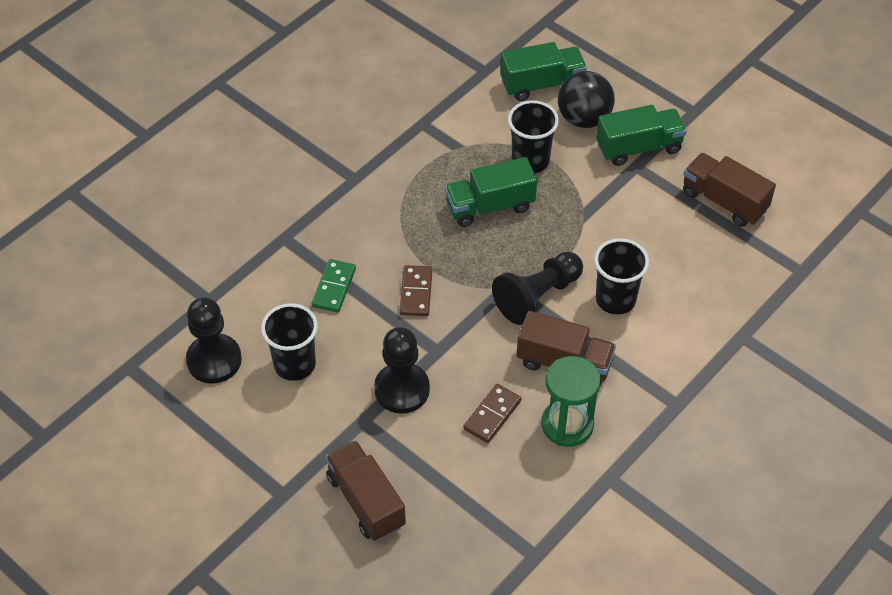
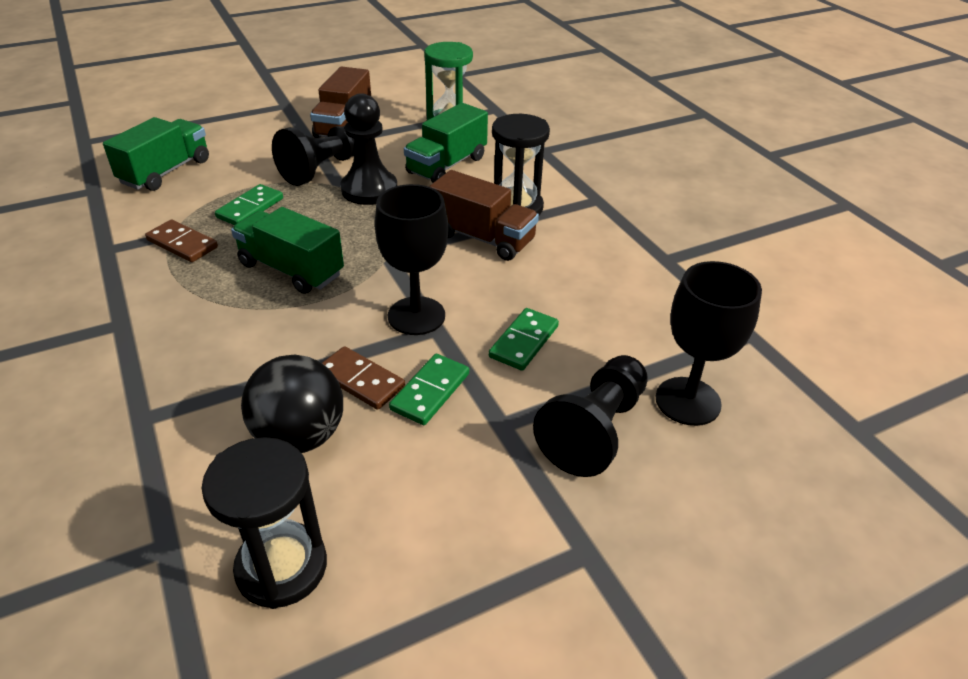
black cup: [261,303,318,381] [508,100,559,173] [594,238,649,315] = 3 -> none = 0
black goblet: none = 0 -> [375,184,449,335] [655,261,762,426] = 2
black hourglass: none = 0 -> [202,437,327,609] [492,114,550,215] = 2
brown truck: [325,440,406,541] [517,311,616,386] [683,153,776,227] = 3 -> [310,67,371,138] [429,170,539,261] = 2
green domino: [312,259,356,312] = 1 -> [215,184,283,225] [389,354,469,425] [489,308,559,371] = 3

